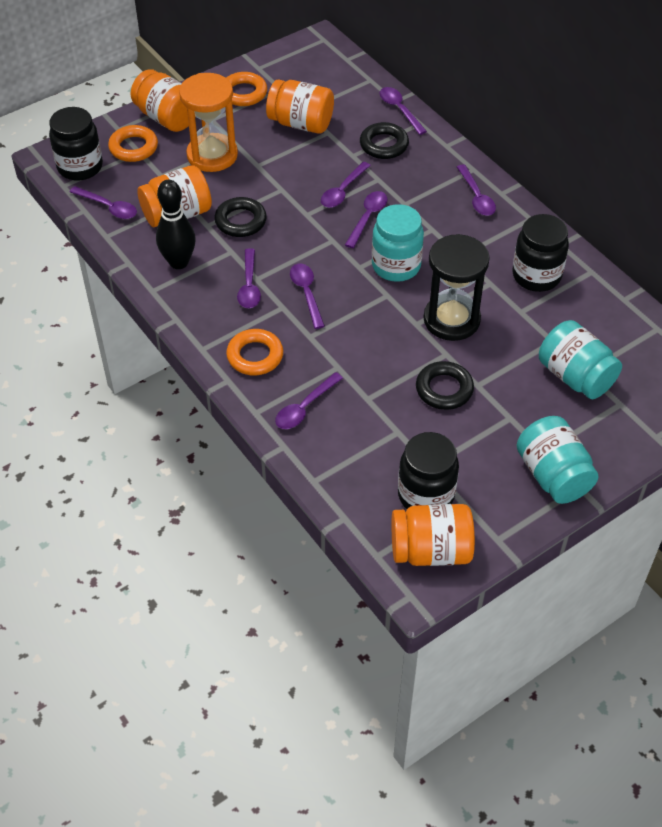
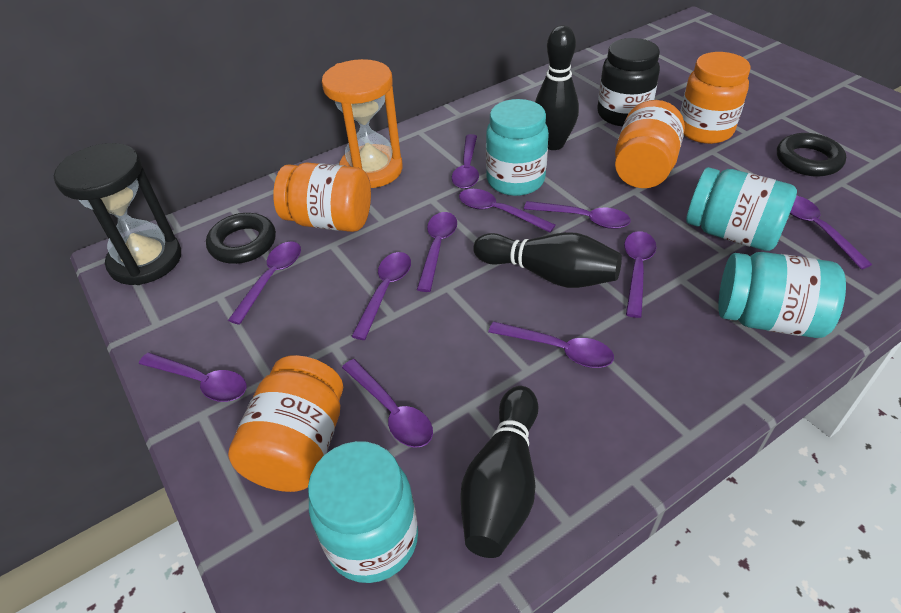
black bowling pin: [156,180,196,269] = 1 -> [460,386,538,558] [473,232,622,288] [535,25,579,150] = 3
black jar: [49,107,103,180] [398,432,459,509] [512,214,569,292] = 3 -> [597,38,660,127] = 1
black ring: [215,197,267,237] [360,122,409,159] [416,361,474,410] = 3 -> [206,213,276,264] [777,133,846,177] = 2
orange ring: [108,125,158,162] [226,72,267,106] [226,329,283,375] = 3 -> none = 0
purple spoon: [70,186,137,219] [237,248,261,308] [275,372,343,429] [290,263,325,329] [321,162,371,208] [345,191,387,248] [380,87,427,135] [457,164,496,216] = 8 -> [139,353,247,402] [228,241,301,325] [342,359,433,448] [351,252,411,340] [417,212,457,292] [452,134,479,189] [459,189,555,233] [488,322,614,368] [524,201,631,229] [624,231,656,318] [790,195,872,269] = 11
turquoise jar: [372,204,424,282] [516,416,599,504] [539,320,622,399] = 3 -> [308,441,418,583] [486,99,549,196] [686,167,797,251] [718,252,846,338] = 4

